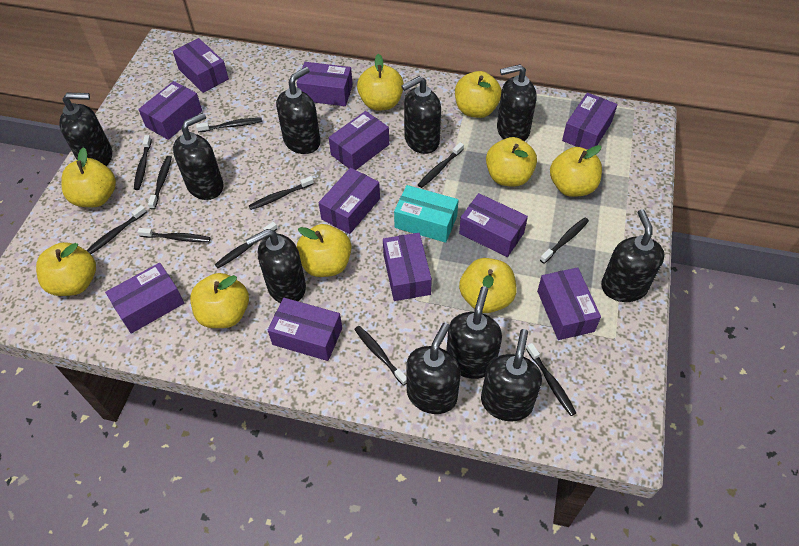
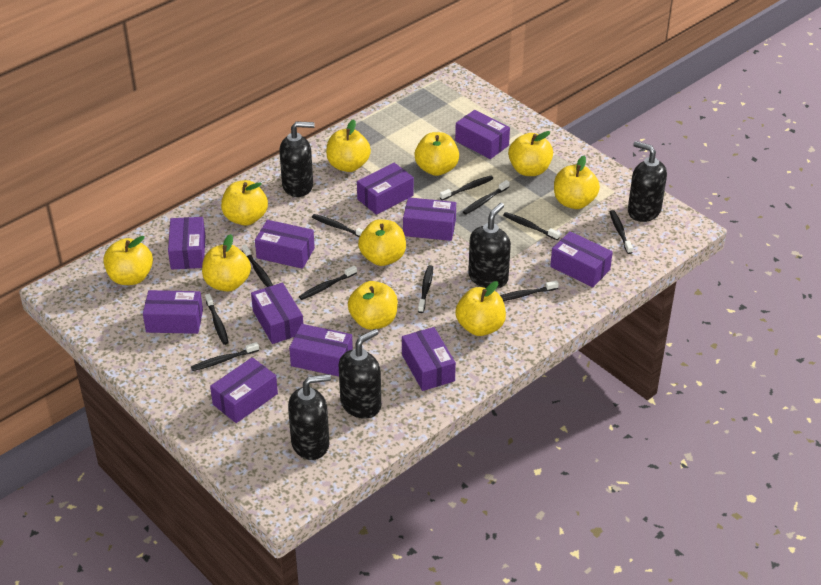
black soap dispenser: [59,93,112,166] [173,113,223,200] [246,229,306,303] [276,67,321,154] [401,76,441,154] [406,323,461,414] [446,286,502,379] [481,329,542,421] [497,64,537,141] [601,209,665,302] = 10 -> [280,121,315,197] [288,374,331,460] [339,329,381,419] [468,203,511,288] [628,141,667,222] = 5
turquoise box: [394,185,459,243] = 1 -> none = 0
yellow apple: [36,242,96,296] [61,147,116,207] [190,273,249,328] [297,224,352,277] [357,54,404,111] [455,71,502,118] [459,258,516,313] [486,137,537,187] [550,145,602,197] = 9 -> [103,236,153,285] [202,234,251,291] [221,180,268,226] [326,120,371,172] [348,281,398,330] [358,219,406,266] [414,132,459,176] [455,281,506,336] [508,131,553,176] [554,156,600,209] = 10

